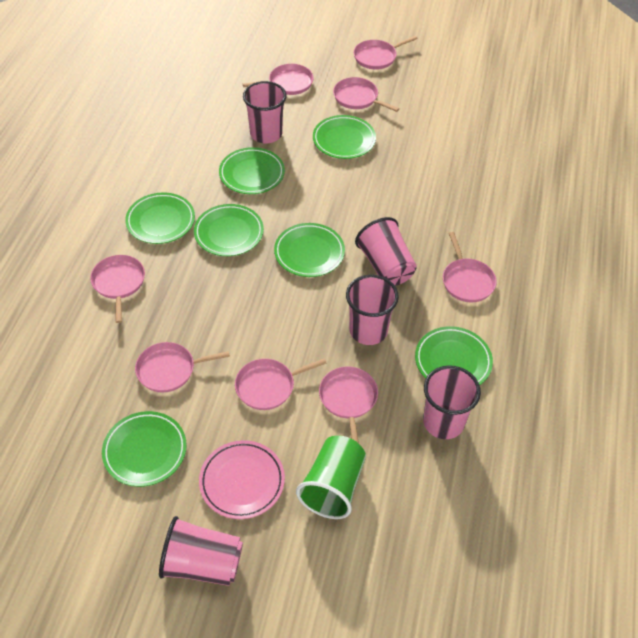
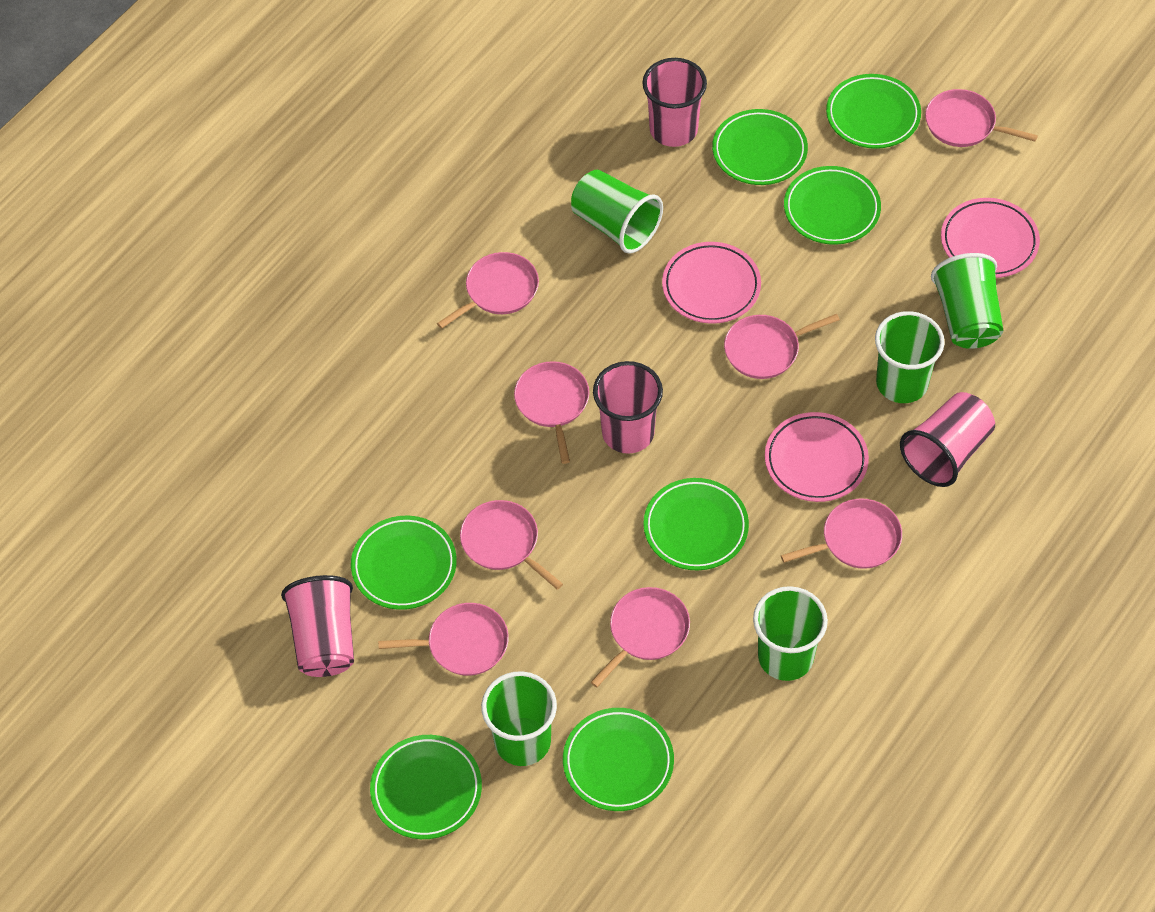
green cup: [296,436,366,519] = 1 -> [481,671,557,766] [571,170,663,254] [753,586,828,681] [875,311,945,403] [931,253,1003,349] = 5
pink cup: [159,516,243,586] [243,81,286,143] [346,275,399,345] [355,217,417,286] [423,365,481,439] = 5 -> [281,575,354,677] [593,361,663,454] [642,58,707,147] [900,392,995,487] = 4
pink plate: [199,440,285,519] = 1 -> [662,242,761,324] [765,412,869,502] [941,198,1040,278] = 3

